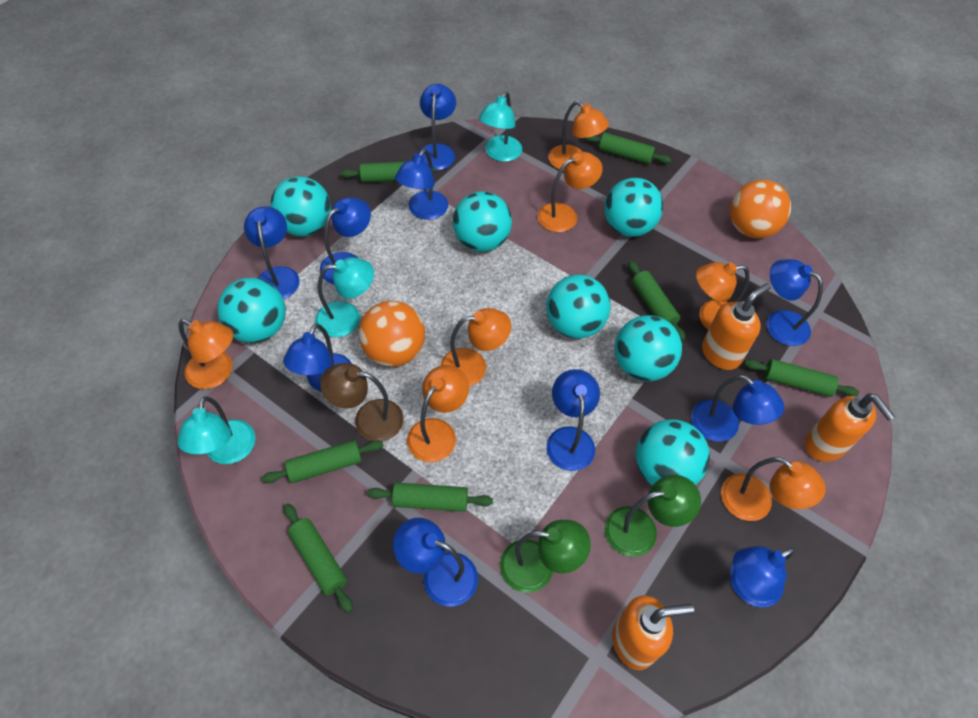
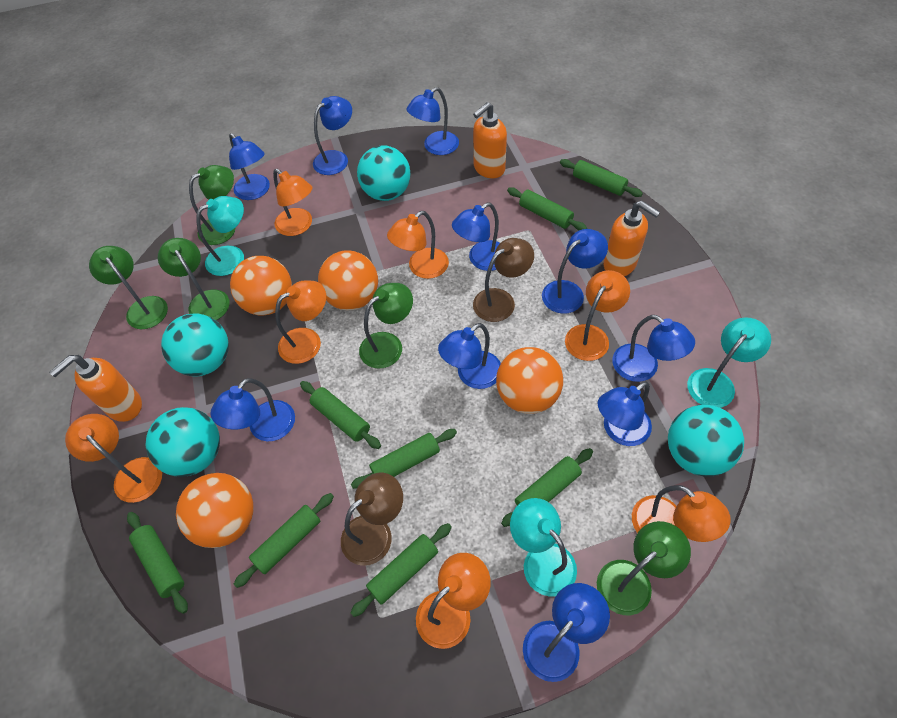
brown lamp: [320,363,404,441] = 1 -> [341,473,403,566] [473,238,534,322] = 2
green lamp: [500,520,591,593] [605,475,701,557] = 2 -> [89,246,168,329] [158,238,230,320] [189,165,236,245] [359,283,413,369] [597,521,691,615] = 5
green rolling pin: [261,440,384,483] [284,503,353,613] [341,162,435,182] [367,482,493,512] [584,133,671,164] [628,260,685,341] [744,359,859,397] = 7 -> [127,512,188,614] [234,493,334,588] [300,381,381,449] [350,523,452,617] [351,429,457,489] [501,448,593,527] [507,187,587,230] [560,159,643,197] = 8
orange ball: [359,301,425,367] [730,180,791,238] = 2 -> [176,473,253,548] [230,256,292,316] [318,250,378,310] [496,347,563,414] = 4
turquoise ball: [217,278,286,343] [270,176,331,236] [453,191,512,252] [546,275,611,339] [604,178,663,237] [615,315,682,381] [636,419,710,486] = 7 -> [145,407,220,477] [161,314,229,376] [357,145,411,201] [668,405,744,477] = 4

